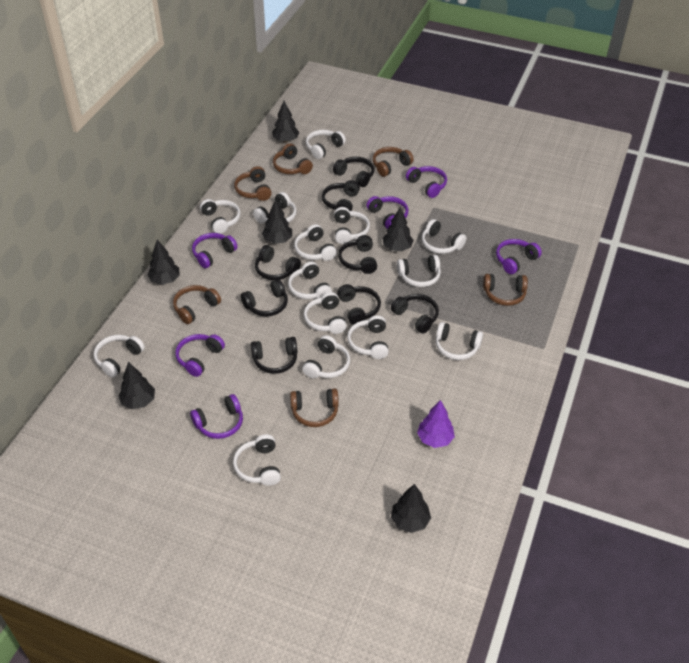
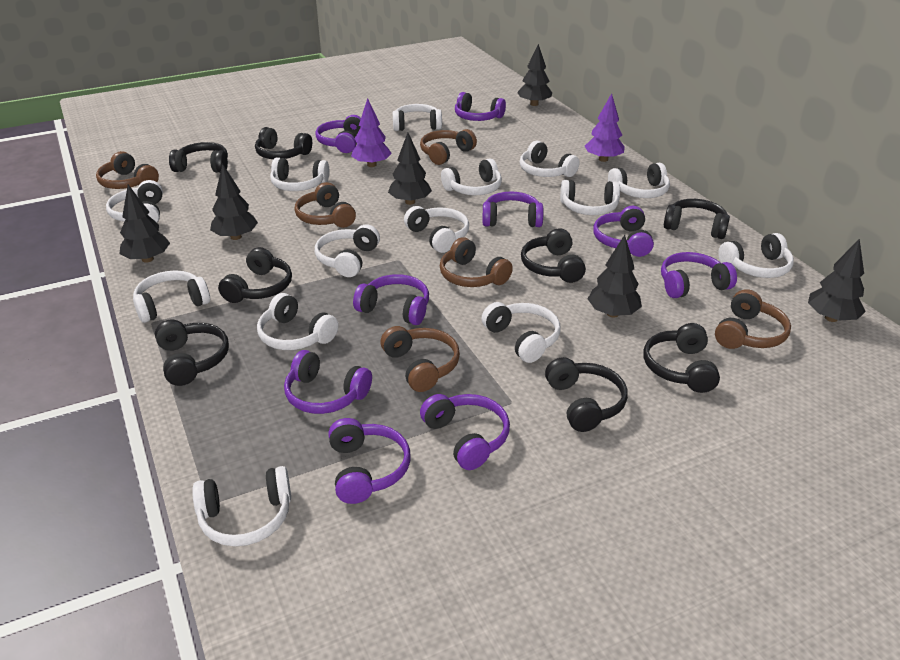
purple headphones: [175,334,225,377] [190,394,243,439] [192,233,238,268] [366,196,408,229] [406,166,447,198] [496,239,542,274] = 6 -> [284,350,372,414] [315,115,361,153] [328,418,411,504] [353,274,429,325] [420,394,510,470] [455,92,506,121] [483,192,544,227] [593,206,654,257] [661,252,737,298] = 9
purple tree: [417,400,455,448] = 1 -> [351,98,392,167] [585,93,625,162] = 2

